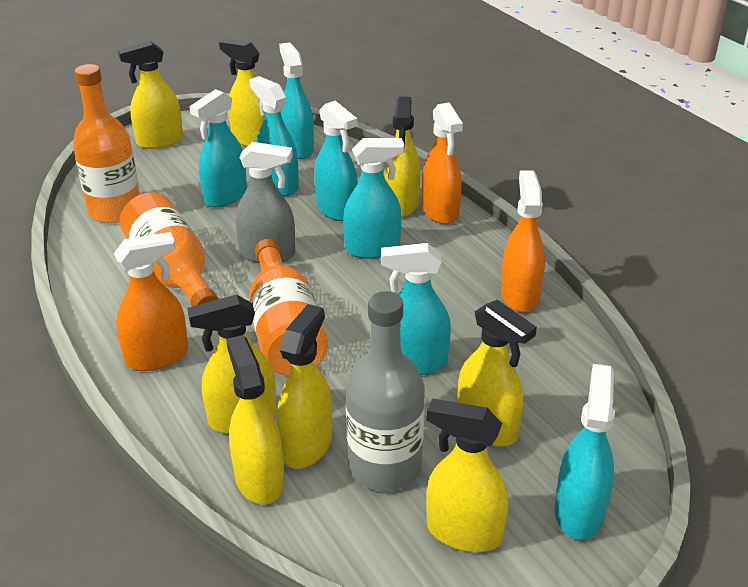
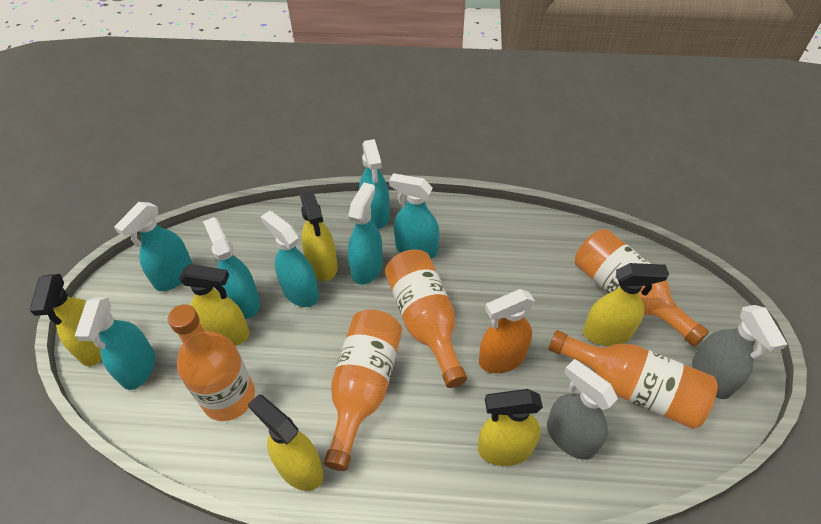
grey bottle: [346,291,425,491] = 1 -> none = 0
grey spray bottle: [236,142,295,263] = 1 -> [547,359,618,460] [692,305,787,399] = 2
orange bottle: [73,64,140,223] [119,192,219,306] [249,239,328,375] = 3 -> [168,304,255,421] [324,309,402,471] [385,250,467,388] [549,330,718,429] [575,229,709,347] = 5
orange spray bottle: [114,232,188,371] [422,102,463,224] [501,170,545,312] = 3 -> [479,289,535,373] = 1
yellow spray bottle: [118,41,183,149] [187,294,276,434] [219,39,265,147] [226,335,285,505] [277,304,332,469] [384,96,420,217] [426,398,509,552] [458,300,537,446] = 8 -> [30,274,102,366] [179,264,250,346] [248,394,324,491] [300,190,338,281] [478,389,543,466] [583,263,669,346] = 6

